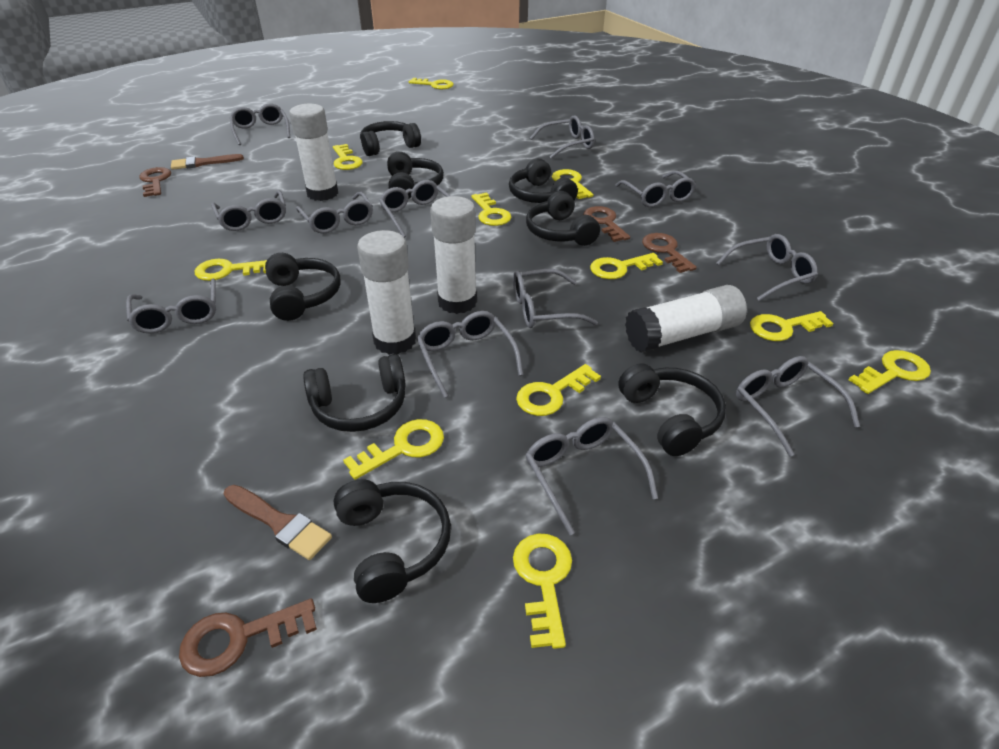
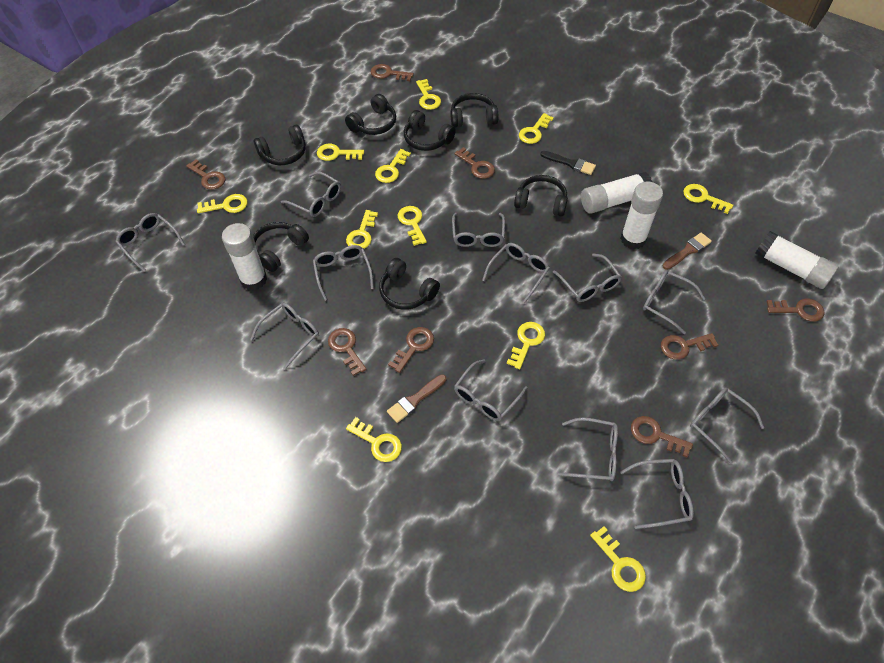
black brush: none = 0 -> [540,151,596,175] = 1
black headphones: [265,253,341,321] [303,354,406,432] [334,479,451,603] [360,121,421,156] [387,152,444,199] [509,158,578,203] [526,191,600,246] [619,363,726,456] = 8 -> [253,222,309,272] [254,125,306,165] [345,94,396,135] [379,258,440,310] [404,110,456,151] [451,93,498,128] [514,175,568,217] = 7
brown key: [140,167,171,197] [179,599,317,677] [583,206,630,242] [642,233,697,273] = 4 -> [186,159,225,190] [328,328,367,376] [371,64,414,81] [388,327,434,373] [455,147,495,179] [631,416,693,457] [661,333,718,360] [766,299,825,322] = 8

